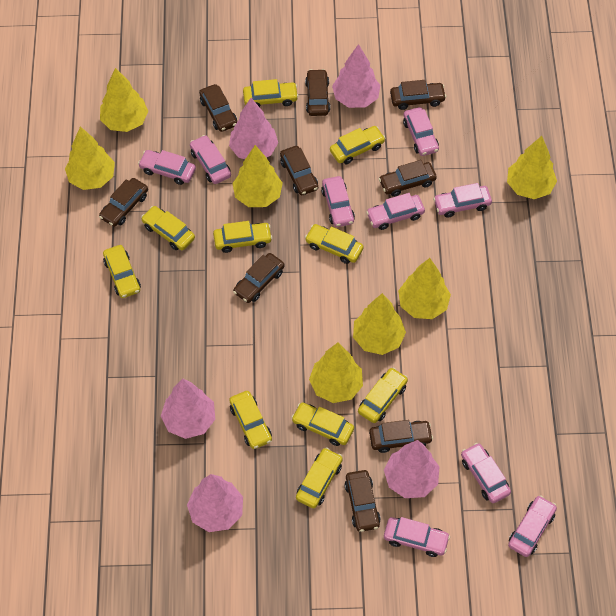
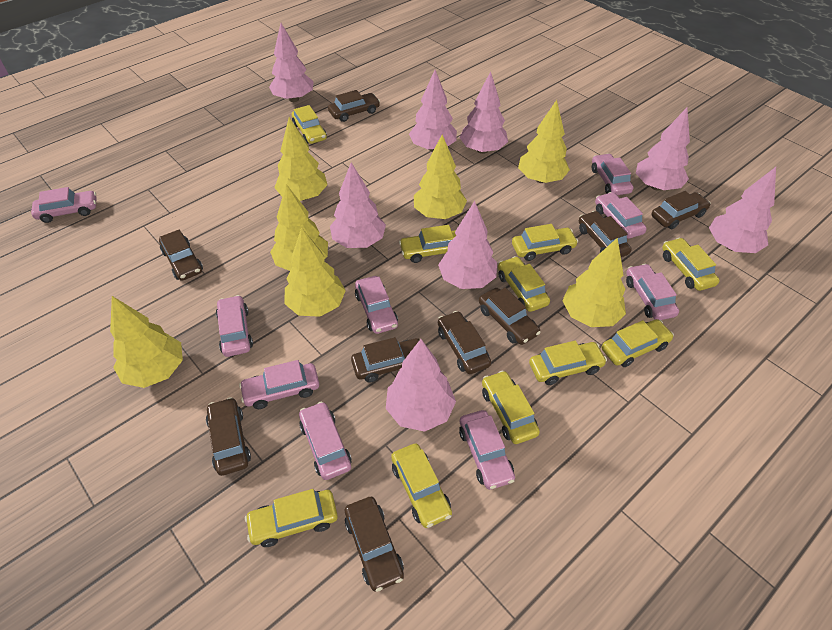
pink tree: [161,378,215,439] [187,474,243,532] [229,98,278,159] [332,44,380,108] [384,440,439,498] = 5 -> [269,23,314,102] [330,162,386,248] [386,339,456,432] [409,70,457,151] [438,201,497,289] [459,71,508,154] [636,108,690,191] [709,167,776,253] = 8

